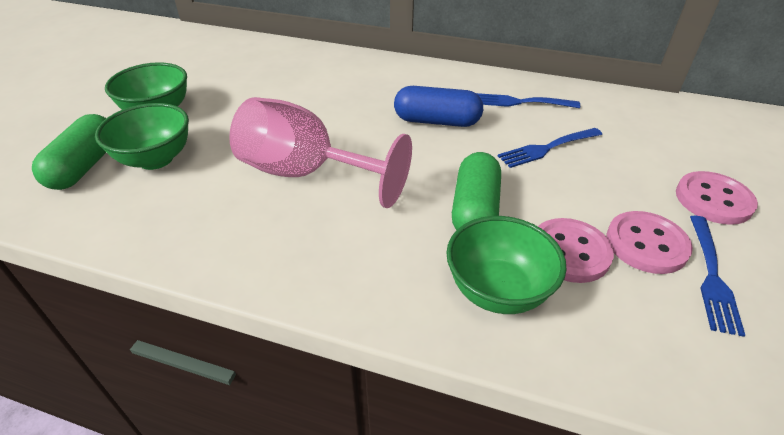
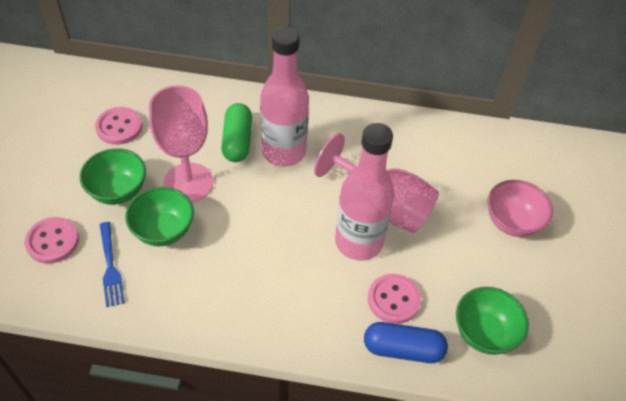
blue fork: [476,93,580,108] [498,128,602,168] [690,216,745,337] = 3 -> [100,222,125,307] = 1
green capsule: [32,114,106,190] [452,152,501,230] = 2 -> [221,103,252,162] = 1
pink bottle: none = 0 -> [260,27,309,167] [335,123,395,261] = 2
pink bowl: none = 0 -> [488,180,553,237] = 1
pink goblet: [229,97,412,208] = 1 -> [149,85,213,202] [314,133,439,233] = 2

